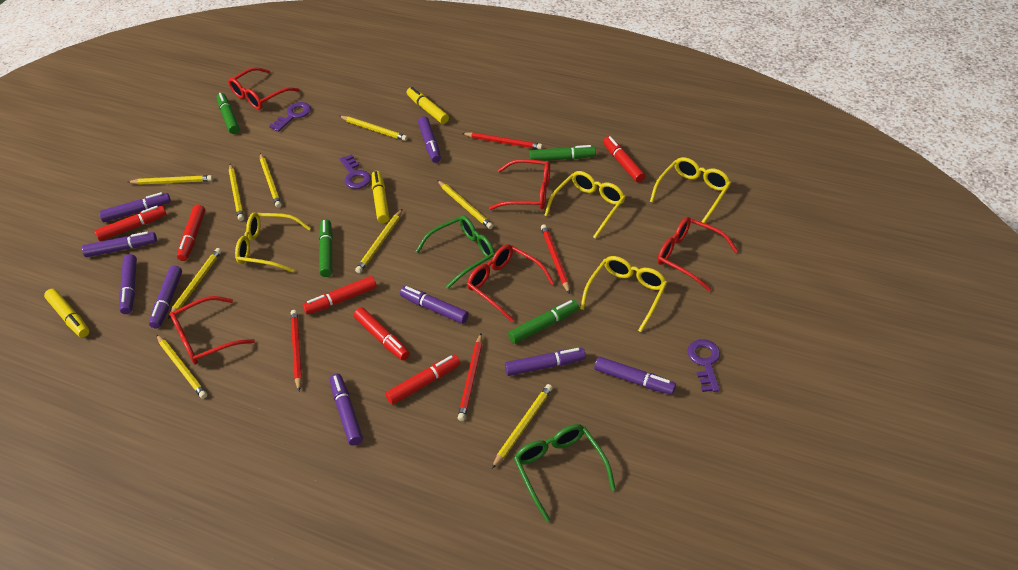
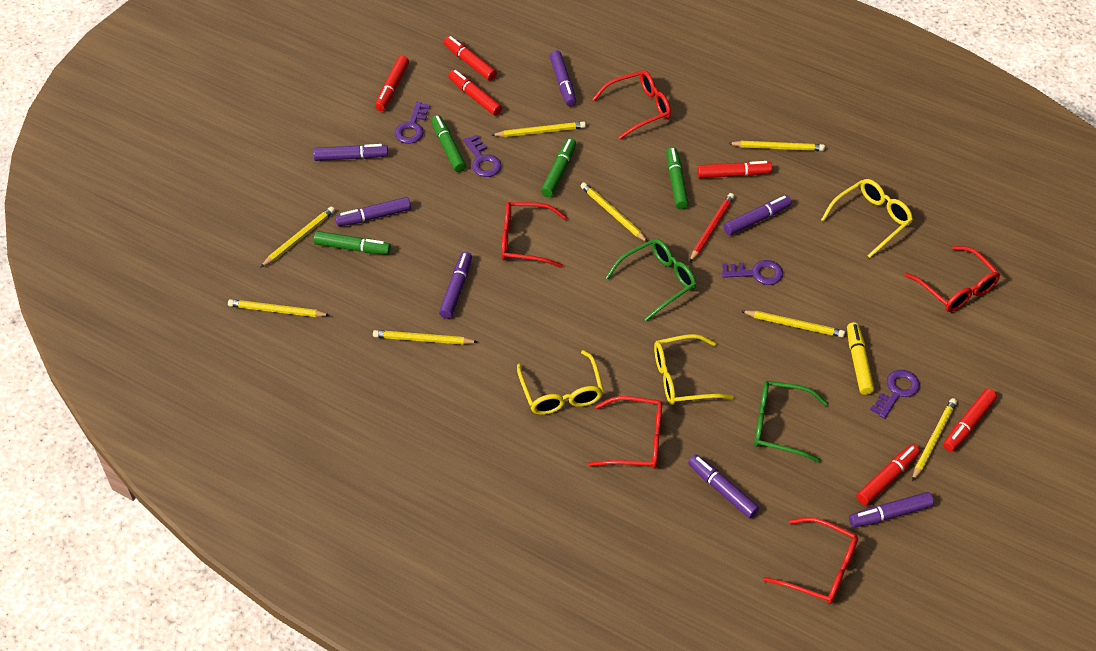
purple key: [269,102,311,132] [340,154,371,189] [687,339,720,392] = 3 -> [394,102,430,144] [463,135,502,177] [722,260,783,285] [870,370,920,419] = 4
purple marker: [82,231,157,257] [99,192,171,222] [119,254,137,314] [149,265,182,329] [330,374,363,446] [400,286,469,324] [418,116,441,163] [505,348,586,376] [594,357,676,395] = 9 -> [313,144,388,161] [335,197,411,227] [439,252,472,319] [549,50,576,106] [688,454,759,519] [724,195,792,235] [849,492,934,528] = 7
red pencil: [291,310,302,391] [458,333,482,421] [462,132,542,149] [541,224,570,294] = 4 -> [690,193,734,262] = 1
yellow glasses: [235,212,311,272] [544,171,625,239] [580,256,668,332] [650,157,731,223] = 4 -> [517,350,604,415] [654,334,734,405] [821,179,913,258] = 3
yellow marker: [44,289,89,338] [371,171,389,223] [407,87,449,124] = 3 -> [847,322,874,395] = 1
yellow pencil: [128,175,213,185] [156,334,207,399] [168,248,222,319] [229,164,244,221] [260,153,282,208] [339,116,408,141] [355,209,402,273] [437,180,493,229] [492,384,553,469] = 9 -> [228,299,330,317] [260,206,335,268] [373,330,478,345] [491,121,586,137] [581,182,648,242] [728,141,825,151] [741,310,845,337] [912,398,957,481] = 8

